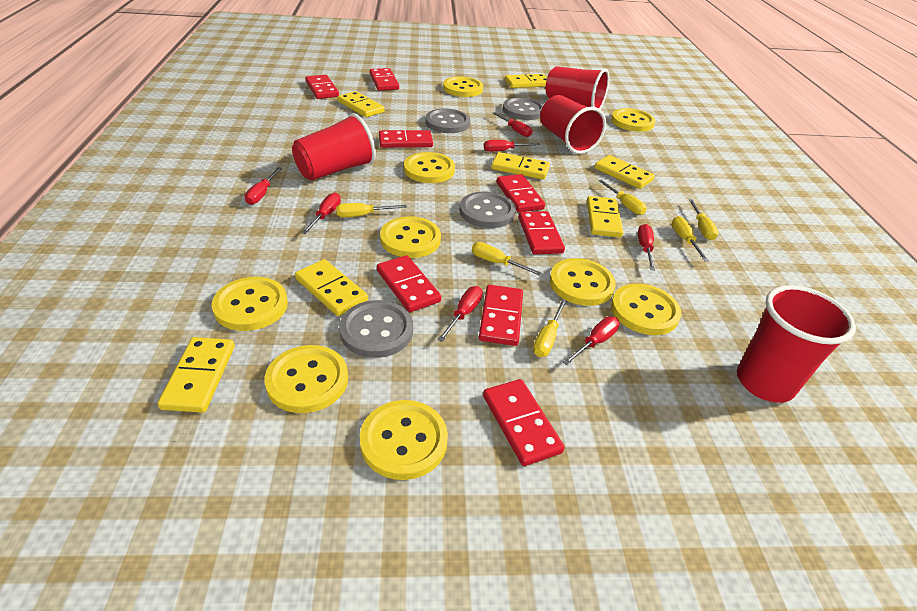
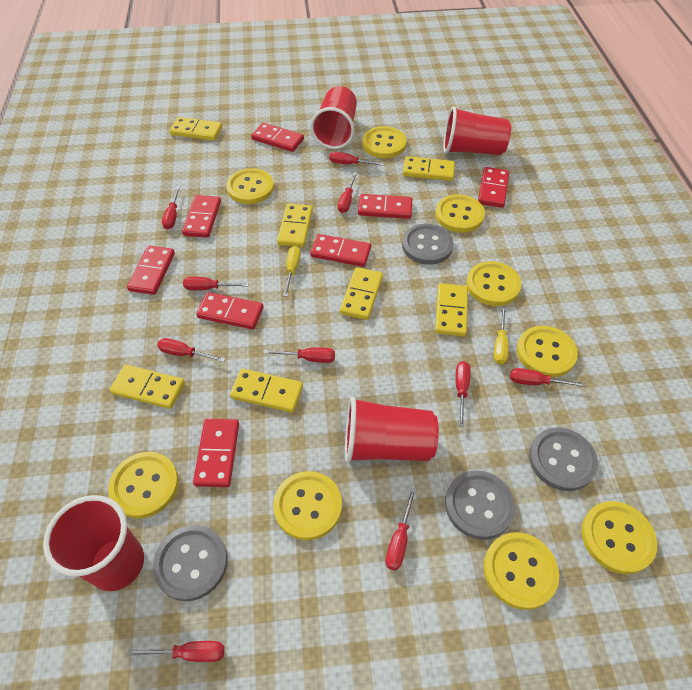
red screwdriver: [245,167,282,205] [302,193,341,234] [437,286,483,342] [484,140,540,152] [493,112,532,137] [563,316,620,365] [637,224,655,271] = 7 -> [128,641,224,662] [157,338,225,362] [162,187,180,230] [183,277,249,290] [264,347,335,363] [330,152,384,166] [338,173,357,213] [386,488,416,571] [456,361,470,427] [510,368,585,387] = 10
yellow screwdriver: [336,203,407,217] [472,242,542,276] [533,299,567,357] [598,180,647,215] [672,216,709,261] [689,199,719,240] = 6 -> [283,246,301,296] [494,307,509,364] = 2

